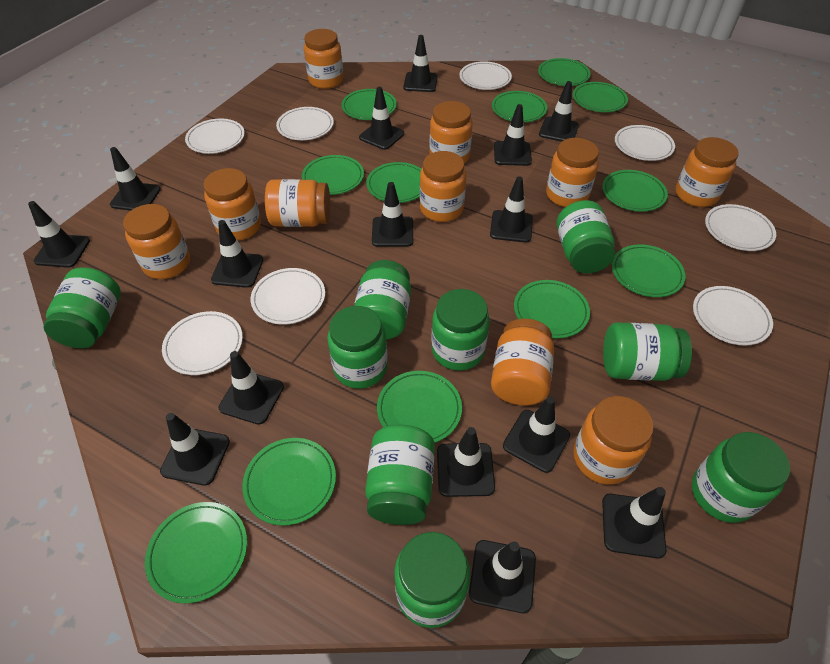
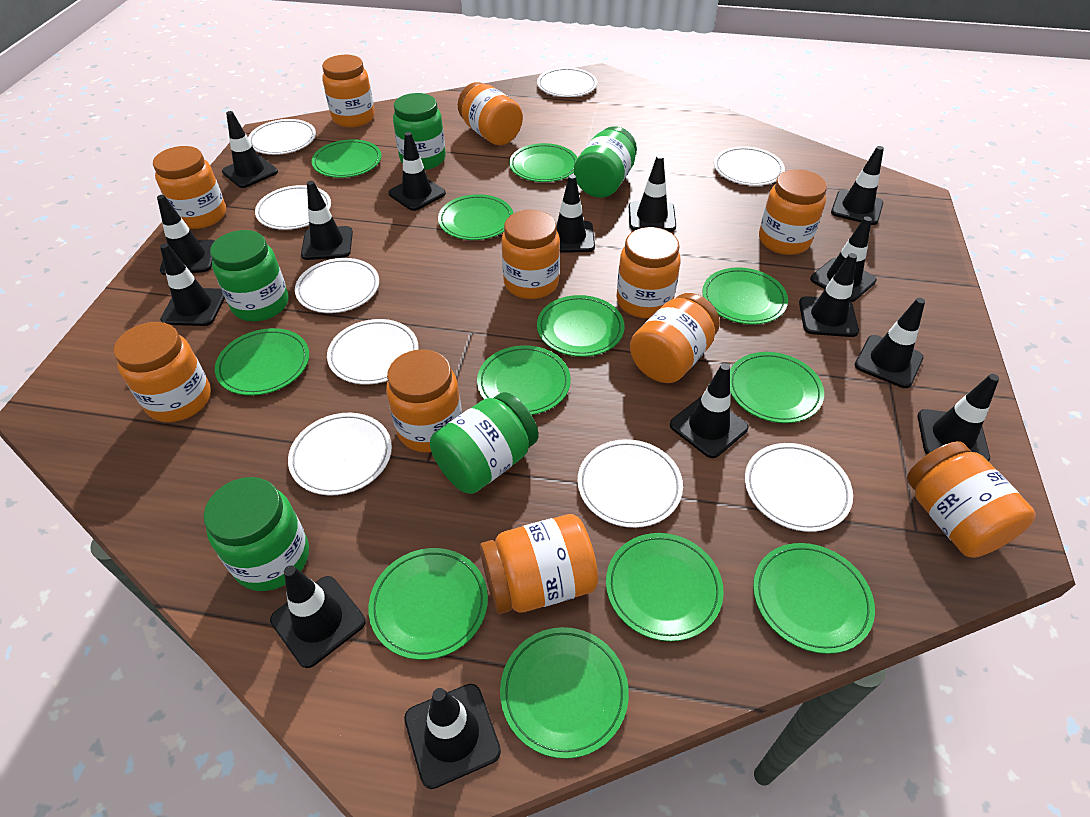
green jar: [44,267,121,348] [327,306,388,389] [354,260,411,340] [365,425,435,525] [394,532,470,628] [431,289,490,371] [556,200,615,273] [603,322,692,381] [692,432,790,523] = 9 -> [204,477,309,591] [210,230,289,321] [393,93,446,170] [430,392,539,494] [574,126,637,198] = 5
orange jar: [123,204,190,279] [204,168,261,241] [265,179,330,227] [304,29,343,89] [420,151,466,222] [430,101,473,164] [491,319,554,406] [546,138,599,207] [574,396,653,485] [675,137,739,207] = 10 -> [114,322,211,422] [153,146,226,229] [322,55,375,127] [386,349,462,452] [458,82,523,145] [480,514,598,614] [501,210,560,299] [617,227,681,318] [630,293,720,383] [759,169,827,255] [907,441,1036,558] = 11
white plate: [162,311,243,375] [185,119,245,154] [251,268,325,325] [276,107,334,140] [460,61,512,90] [615,125,675,161] [693,286,773,346] [705,204,776,251] = 8 -> [248,119,316,155] [255,185,331,230] [288,413,392,496] [295,258,379,313] [327,319,419,384] [537,67,597,97] [577,439,683,528] [714,146,785,186] [745,443,853,532] = 9

